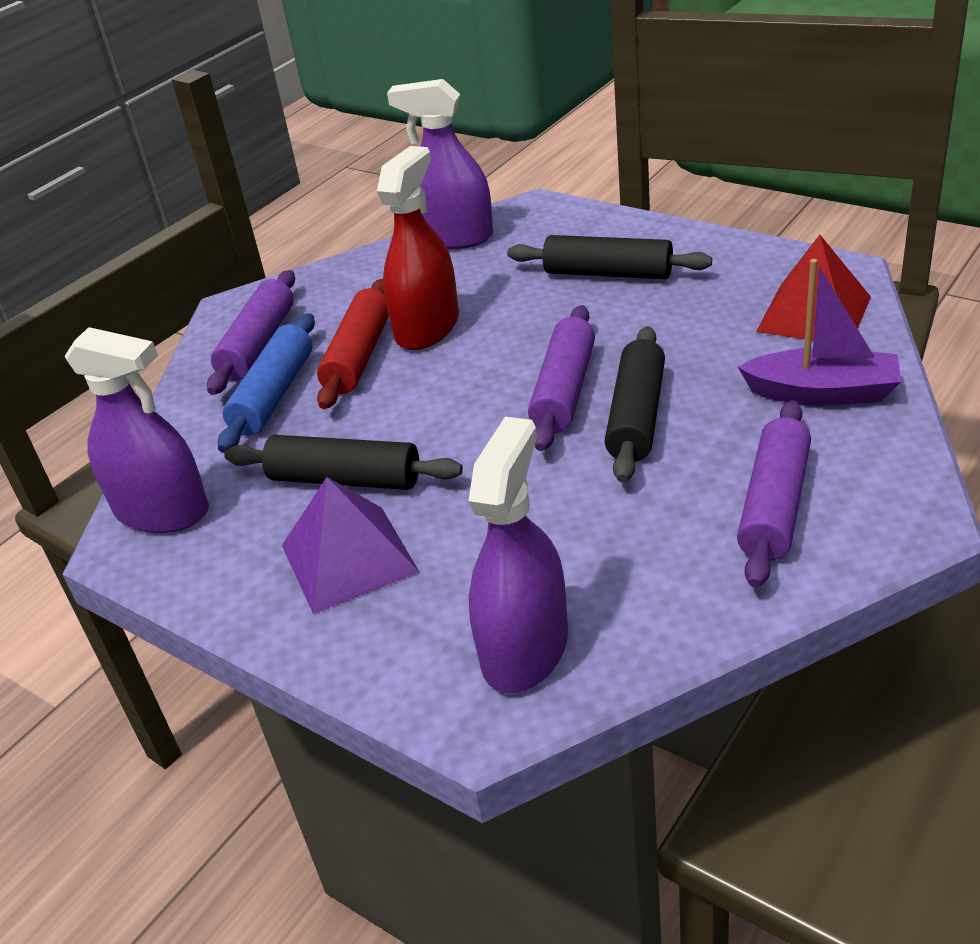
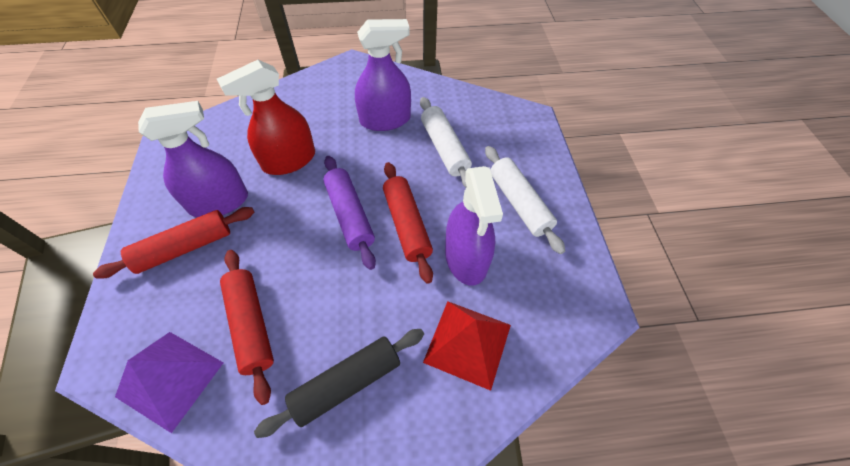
black rolling pin: [224,435,463,490] [507,235,712,279] [605,326,665,483] = 3 -> [254,329,424,438] = 1
blue rolling pin: [218,313,315,453] = 1 -> none = 0
purple boat: [738,259,901,406] = 1 -> none = 0
purple rolling pin: [207,270,295,395] [528,305,595,451] [737,400,811,588] = 3 -> [323,156,376,270] = 1
red rolling pin: [317,279,389,409] = 1 -> [93,207,254,278] [220,250,274,405] [383,162,433,284] = 3
white rolling pin: none = 0 -> [420,97,472,188] [485,146,565,254] = 2

